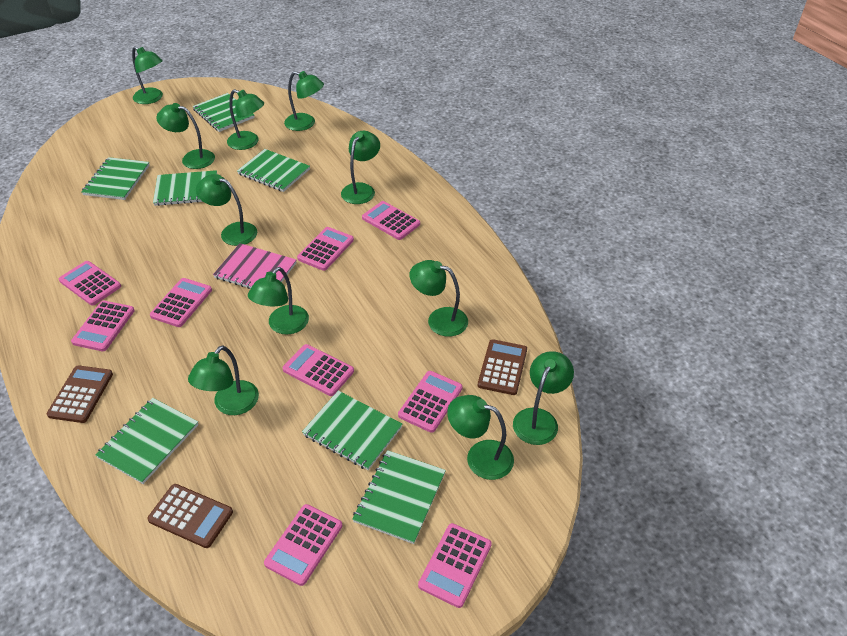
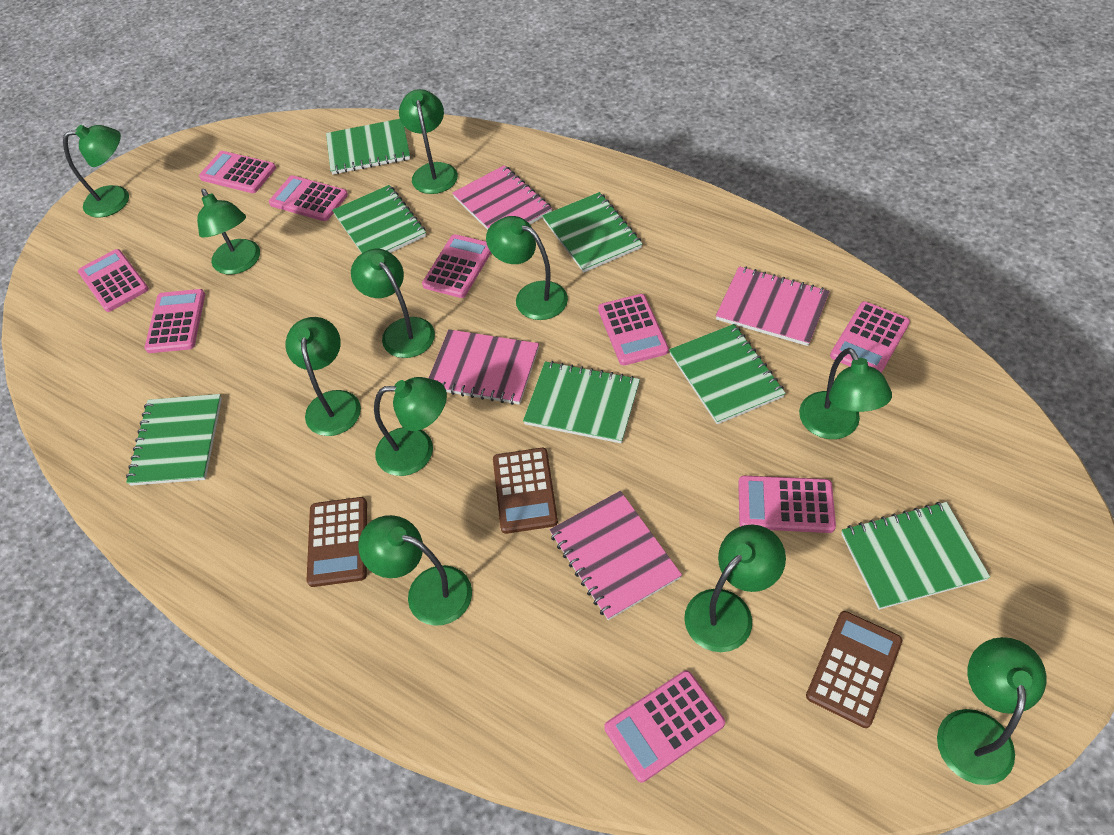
pink notebook: [213,243,296,289] = 1 -> [429,329,539,405] [452,165,552,230] [549,491,682,620] [716,266,830,346] = 4

